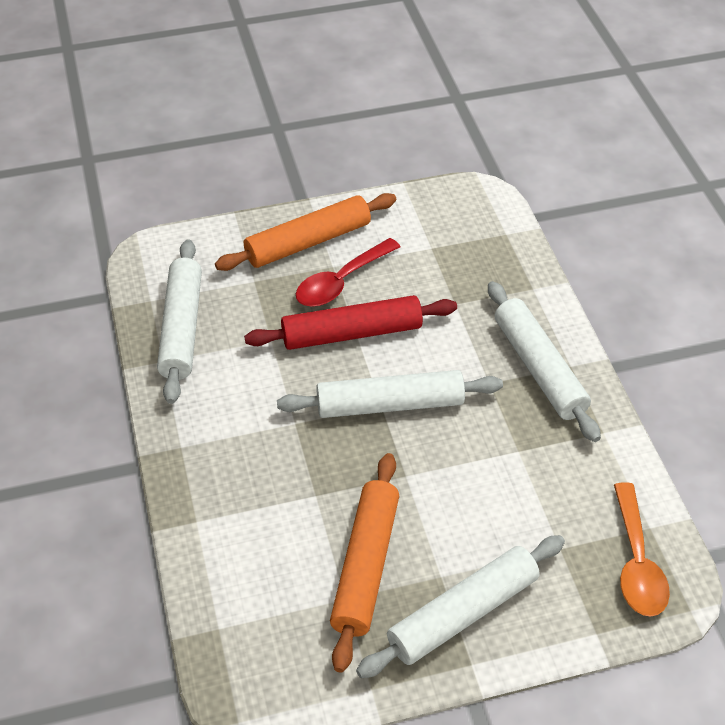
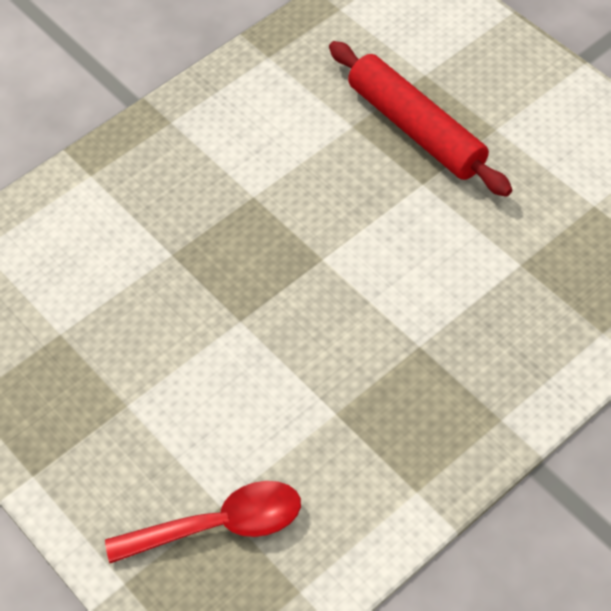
orange rolling pin: [215,193,396,271] [330,453,399,672] = 2 -> none = 0
orange spoon: [614,482,670,617] = 1 -> none = 0
white rolling pin: [157,239,202,404] [277,370,503,418] [356,535,565,678] [488,281,601,442] = 4 -> none = 0

